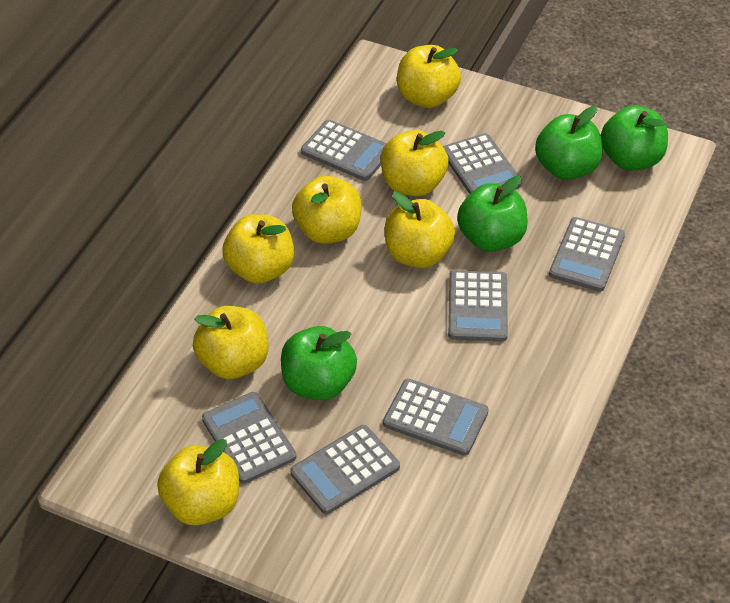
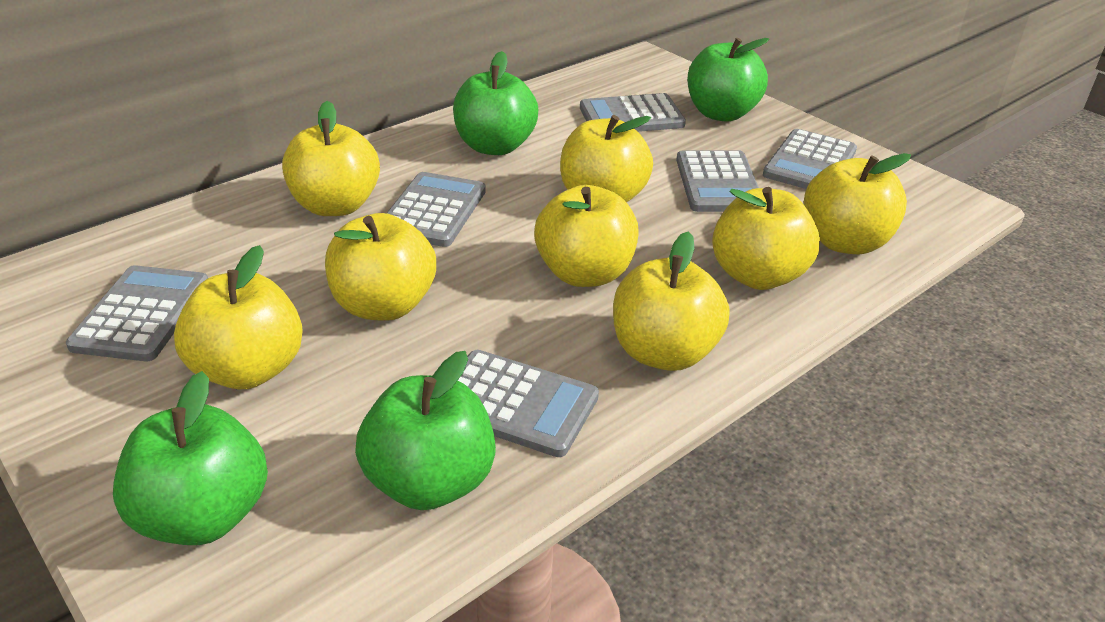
grey calculator: [202,392,296,484] [290,425,400,514] [301,120,386,181] [383,379,488,456] [443,133,522,194] [448,270,508,342] [549,217,625,292] = 7 -> [66,265,208,361] [386,172,486,247] [458,350,599,457] [580,93,686,132] [676,150,759,212] [763,129,857,189] = 6
yellow apple: [157,439,239,525] [193,306,269,379] [222,214,294,284] [292,176,362,244] [381,130,449,196] [385,192,455,268] [397,45,461,108] = 7 -> [174,245,303,389] [282,101,380,216] [325,213,436,321] [534,185,638,287] [560,115,653,202] [613,232,729,371] [712,187,820,290] [804,153,911,254] = 8

